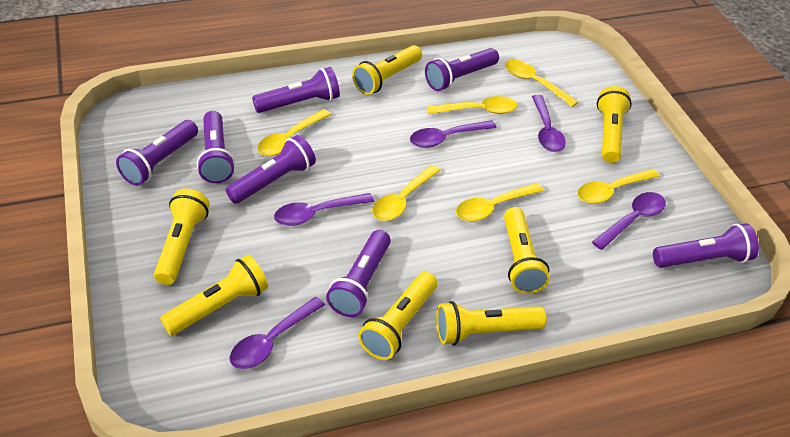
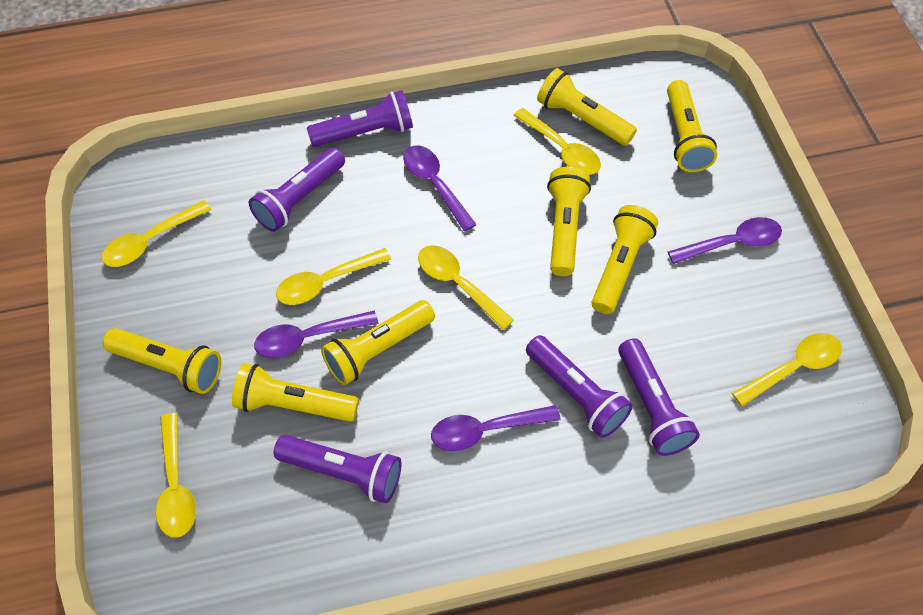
purple flashlight: [116,120,198,186] [197,111,235,183] [226,135,316,204] [252,67,340,113] [326,230,391,317] [425,48,499,91] [653,224,759,268] = 7 -> [249,147,345,232] [274,435,402,503] [307,90,413,147] [526,335,633,438] [618,338,700,456] = 5
purple spoon: [230,297,325,369] [274,193,374,226] [410,120,497,148] [532,95,566,152] [592,192,666,250] = 5 -> [254,311,379,358] [403,145,477,231] [431,405,561,451] [668,217,782,264] = 4

